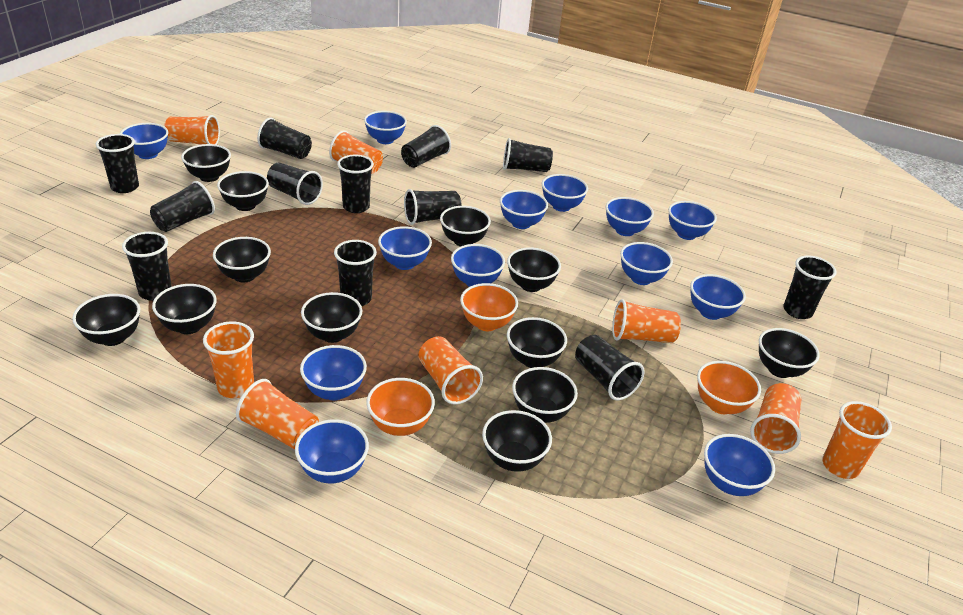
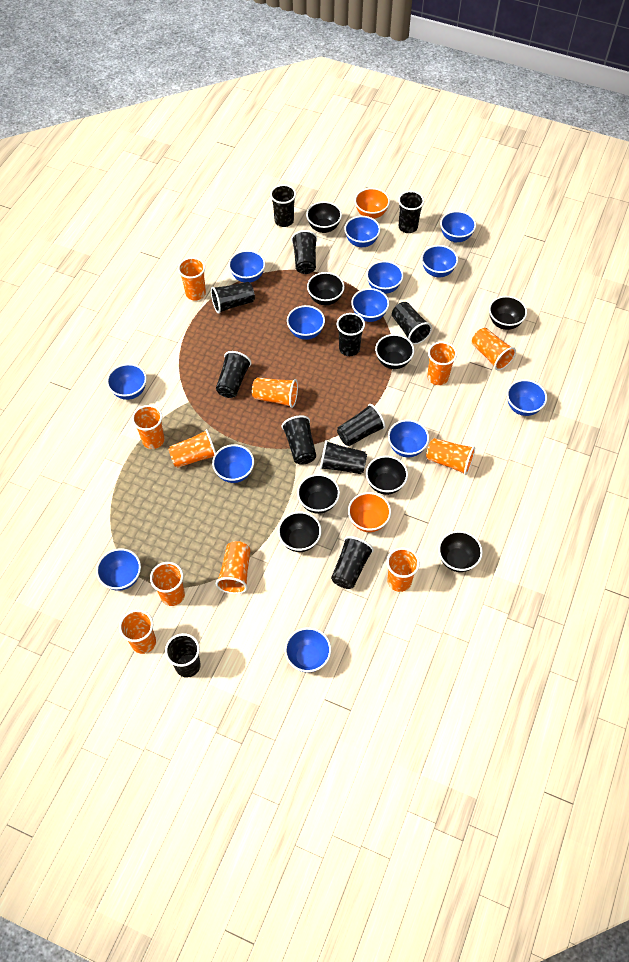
black bowl: [72,294,140,346] [152,284,217,334] [181,144,231,182] [213,237,271,283] [217,171,269,211] [301,292,362,343] [440,206,491,246] [482,410,552,472] [507,247,561,292] [507,317,567,368] [512,367,578,423] [759,328,820,378] = 12 -> [278,511,321,552] [297,474,340,514] [306,201,342,233] [307,272,345,305] [366,456,408,495] [375,334,414,369] [438,531,483,572] [489,296,527,330] = 8
orange bowl: [366,378,435,436] [460,283,518,331] [697,361,761,414] = 3 -> [348,492,391,532] [355,188,390,219] = 2
orange cup: [164,115,220,145] [203,321,254,398] [236,379,319,450] [329,130,383,174] [418,336,483,405] [612,299,681,343] [750,383,802,454] [822,401,892,479] = 8 -> [119,610,156,654] [132,405,164,449] [150,562,185,606] [168,429,216,468] [178,257,206,301] [216,541,251,594] [252,377,298,408] [387,548,420,592] [426,438,475,475] [427,342,457,385] [472,328,516,370] = 11

